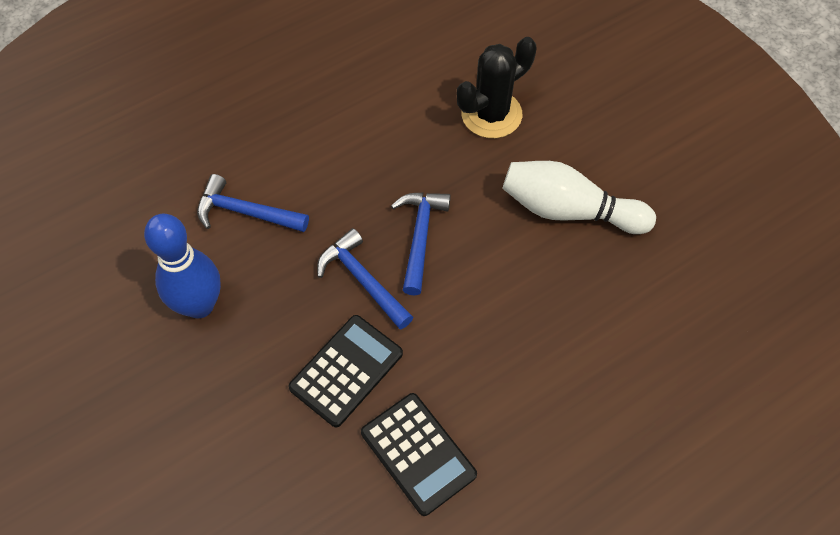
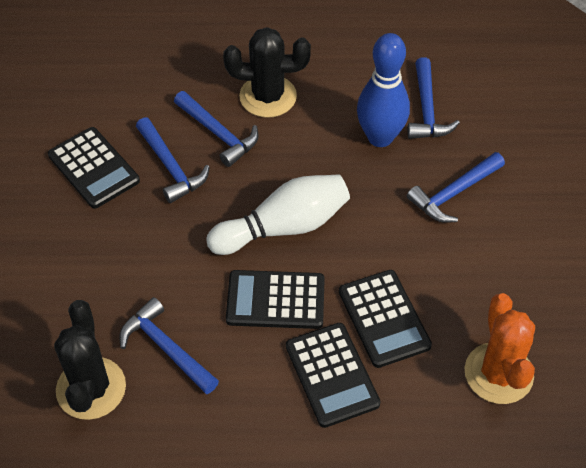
black cactus: [457,37,537,138] = 1 -> [54,300,126,420] [223,27,311,118] = 2
black calculator: [288,315,403,427] [361,393,477,516] = 2 -> [48,127,140,209] [226,270,325,329] [286,323,381,428] [339,270,432,368] = 4
blue hammer: [197,174,309,232] [317,228,413,330] [391,192,451,296] = 3 -> [120,297,219,394] [136,117,209,203] [174,91,259,167] [407,57,460,139] [407,152,505,223] = 5
orange cactus: none = 0 -> [464,293,535,404] = 1

